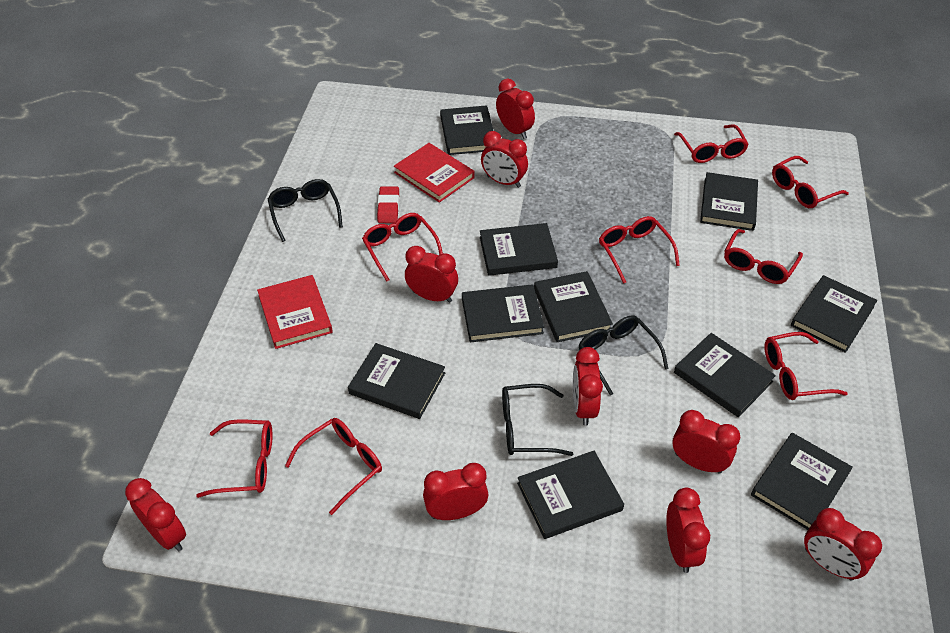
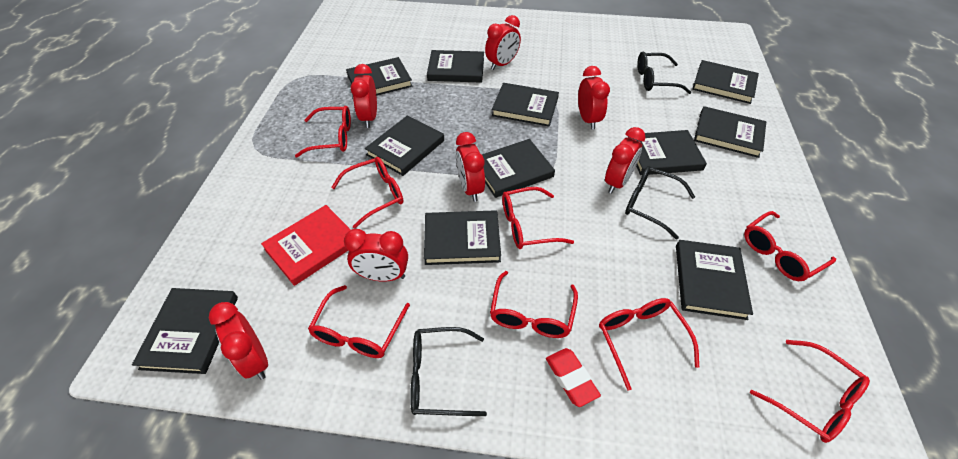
black book: [348,343,445,419] [440,105,493,155] [462,285,544,342] [480,223,558,276] [517,451,624,539] [534,271,613,342] [674,333,776,417] [700,172,758,231] [751,433,853,530] [791,275,877,353] = 10 -> [132,288,238,374] [346,57,412,96] [365,115,444,176] [424,210,501,265] [427,50,484,83] [482,139,555,198] [492,83,559,126] [629,130,707,175] [676,240,753,320] [692,60,759,104] [694,106,766,158] = 11
red book: [257,275,333,349] [394,143,475,203] = 2 -> [261,205,351,286] = 1
red clock: [125,478,186,552] [405,246,458,303] [423,463,488,520] [481,131,528,188] [496,79,535,139] [573,347,603,426] [666,488,710,573] [672,410,740,474] [804,508,882,581] = 9 -> [209,302,268,380] [344,229,408,282] [351,64,377,128] [456,132,485,202] [485,15,521,70] [578,66,610,130] [605,127,646,194] = 7

